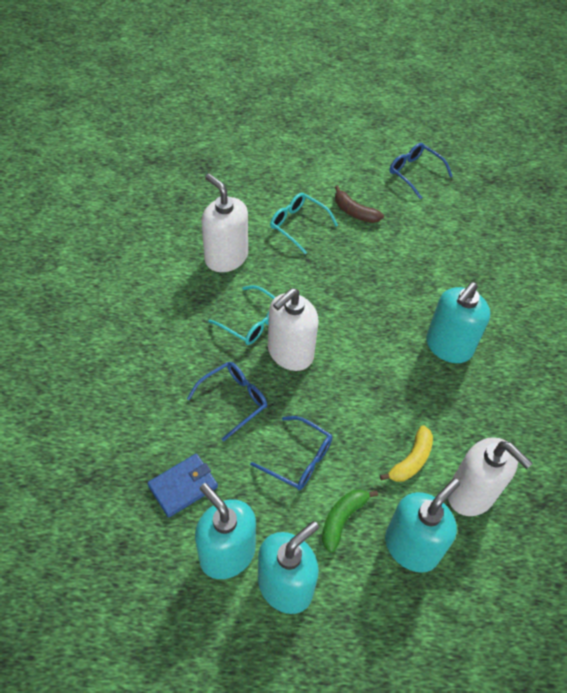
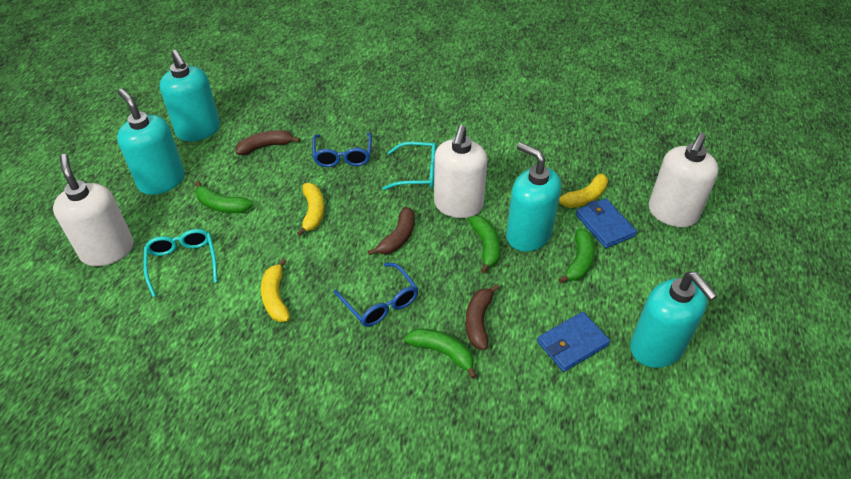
blue glasses: [187,362,267,441] [250,416,332,490] [389,143,453,199] = 3 -> [312,133,372,167] [334,263,419,327] = 2
blue wallet: [147,454,218,517] = 1 -> [537,312,610,372] [576,198,637,248] = 2
brown banana: [335,185,384,223] = 1 -> [236,130,300,155] [368,207,415,255] [466,284,499,350] = 3
green banana: [322,489,378,553] = 1 -> [195,181,253,213] [404,328,477,379] [468,216,500,273] [558,228,595,283] = 4
yellow banana: [380,425,433,482] = 1 -> [261,259,290,322] [297,183,324,236] [559,173,608,208] = 3

